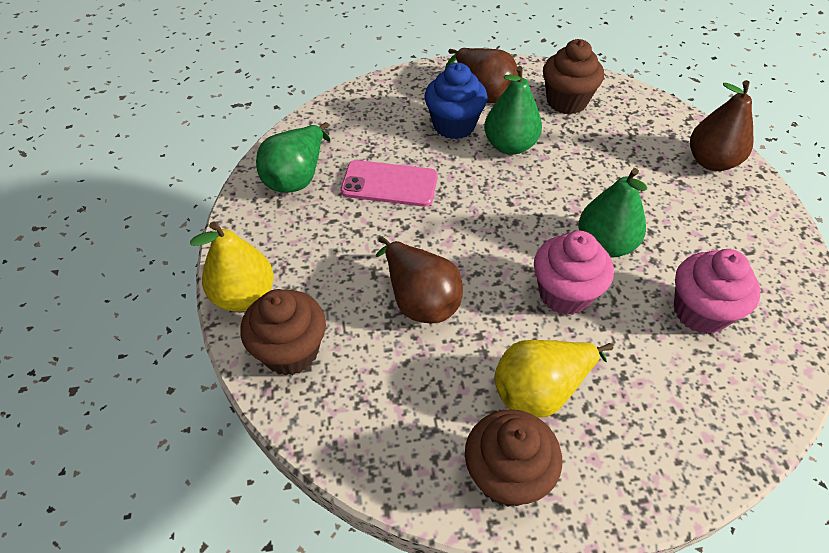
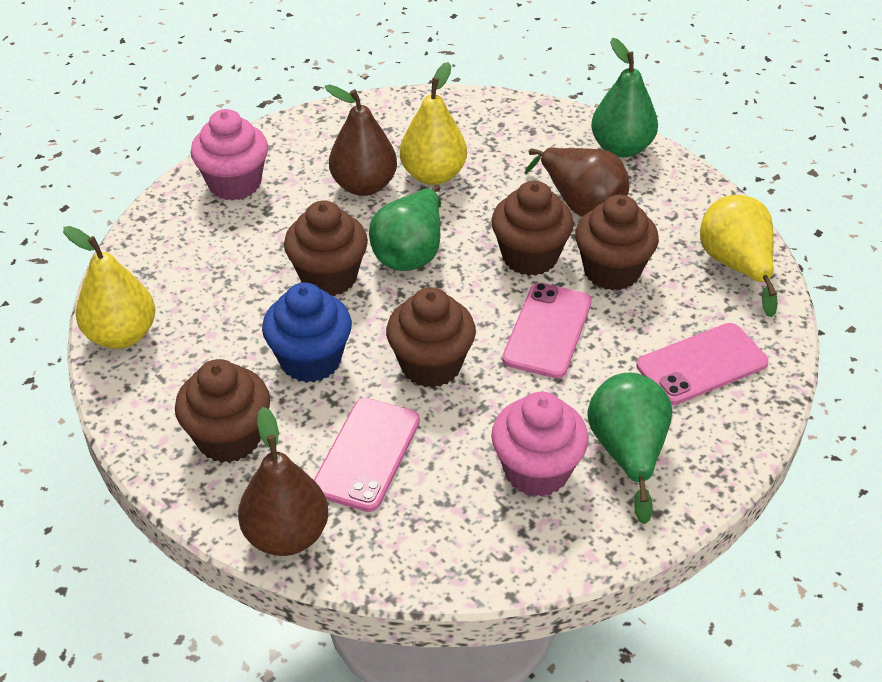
brown cupcake: [240,289,326,376] [465,409,562,507] [543,39,604,114] = 3 -> [175,359,270,463] [284,200,368,296] [386,287,476,388] [491,181,574,276] [575,195,659,291] = 5
pink phone: [340,160,438,207] = 1 -> [314,398,420,512] [502,283,592,378] [636,323,768,405] = 3
yellow pear: [190,221,274,312] [494,340,613,418] = 2 -> [63,226,155,349] [400,62,467,185] [700,195,778,318] = 3

